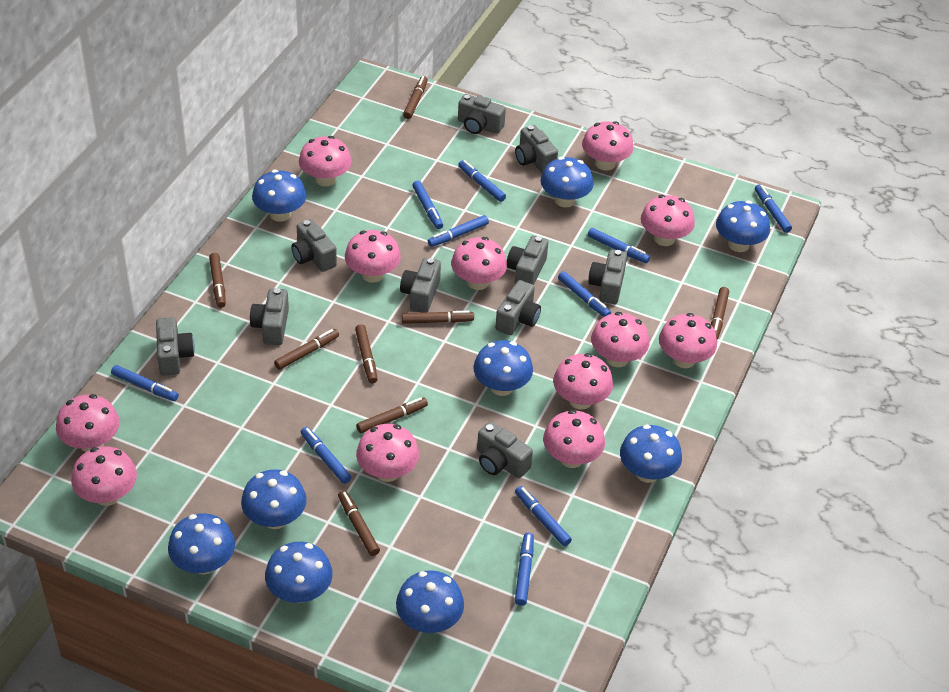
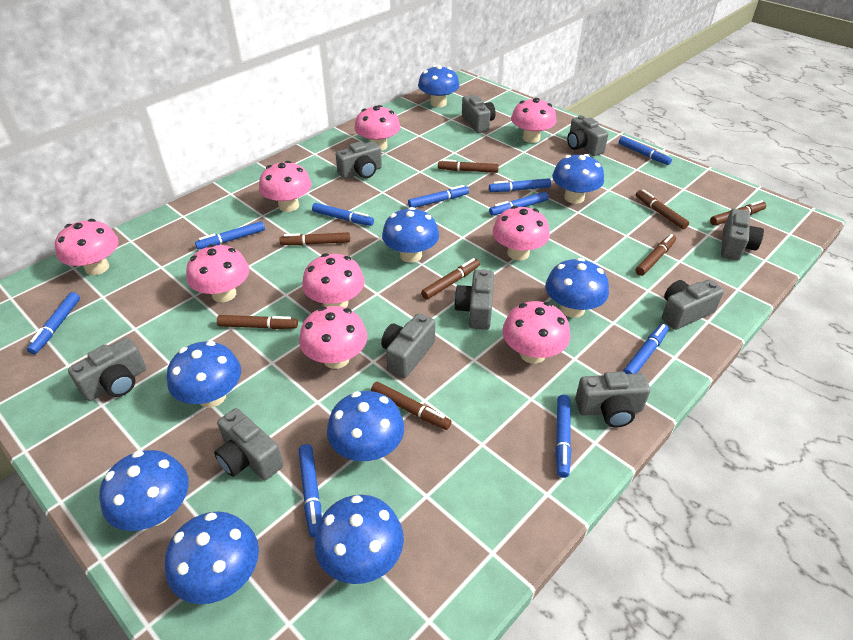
pink mushroom: [56,394,120,452] [71,446,137,506] [299,136,352,187] [345,230,401,283] [356,424,419,482] [451,237,507,290] [543,410,605,468] [553,353,613,410] [582,121,634,171] [591,312,649,367] [641,195,695,246] [659,313,717,368] = 12 -> [55,219,119,275] [186,244,249,302] [259,161,312,212] [299,306,367,369] [302,253,365,308] [354,105,400,151] [492,206,550,261] [502,301,570,364] [511,98,556,143] = 9

